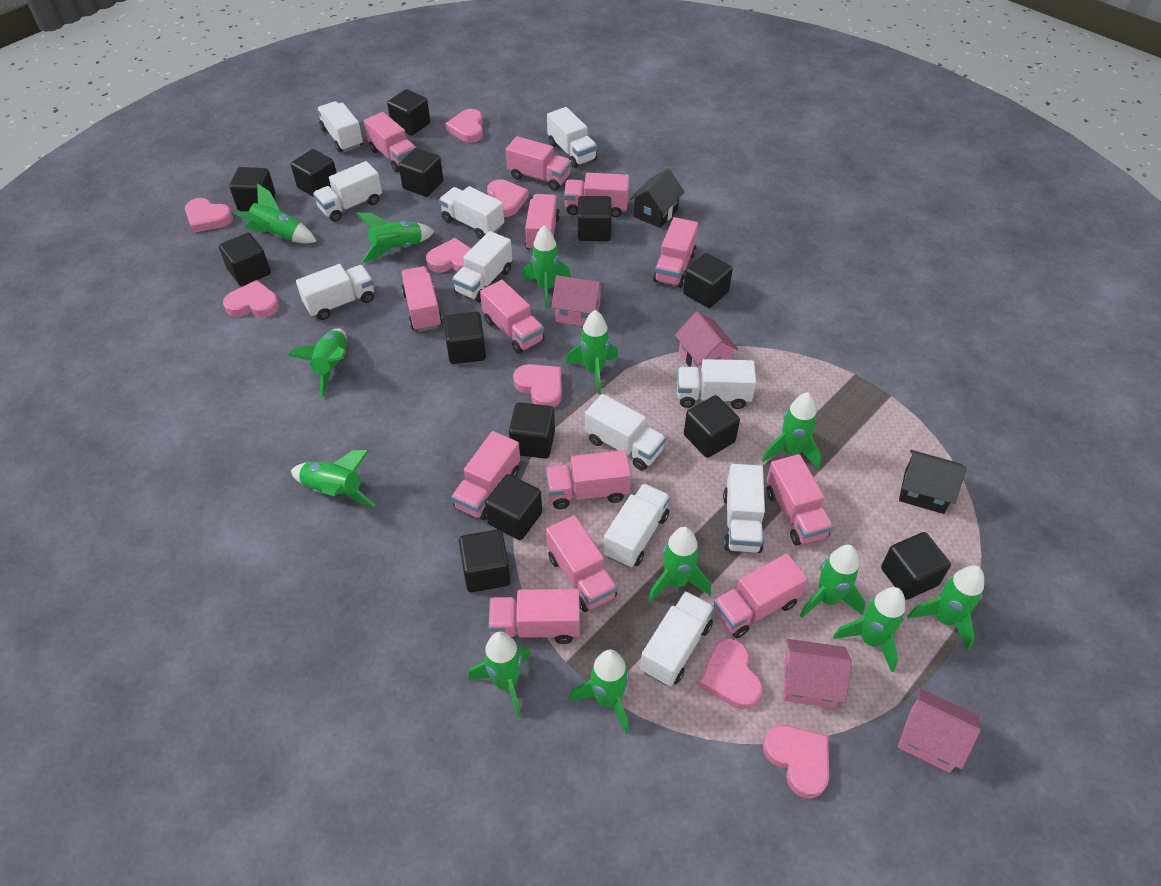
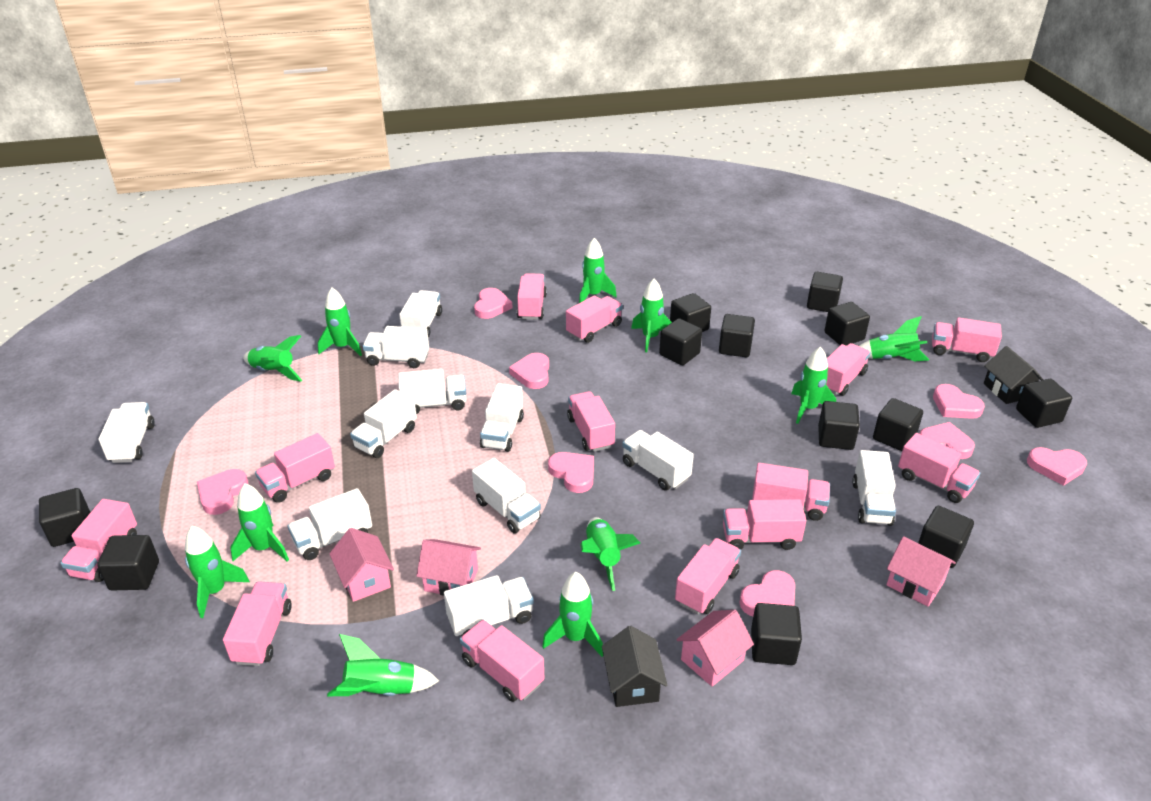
black cube: [219,233,271,286] [229,167,275,211] [291,149,337,197] [387,89,430,136] [398,148,443,197] [444,312,486,364] [459,529,511,592] [485,474,542,540] [509,402,555,459] [578,196,612,241] [683,253,733,308] [684,395,740,458] [881,532,951,600] = 13 -> [39,488,91,547] [97,535,159,590] [659,318,702,365] [670,293,711,332] [719,314,755,357] [751,603,802,665] [807,272,843,312] [818,401,860,450] [824,302,870,345] [873,398,923,451] [918,506,974,568] [1016,379,1072,428] = 12
green rocket: [233,183,317,243] [288,328,347,397] [291,450,375,507] [356,212,434,262] [468,632,532,718] [522,226,571,308] [566,310,619,394] [569,650,629,734] [648,527,711,602] [762,392,821,469] [799,545,866,618] [833,587,906,672] [907,566,984,651] = 13 -> [185,526,250,618] [230,483,289,561] [243,335,302,382] [318,288,362,356] [327,634,439,696] [542,572,603,657] [579,238,617,303] [581,517,640,591] [631,279,672,352] [791,346,836,424] [859,316,929,362] = 11

